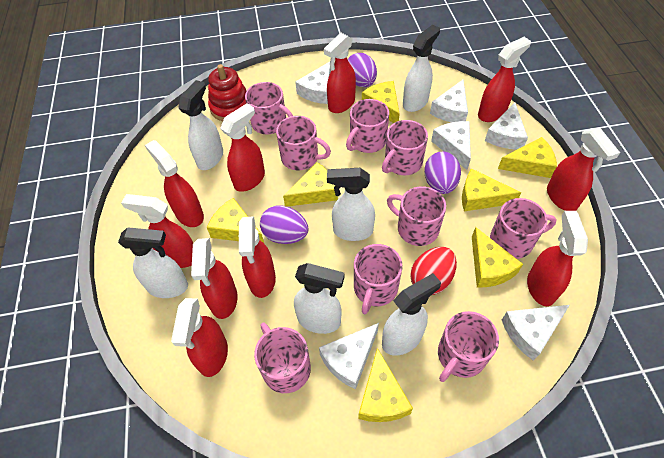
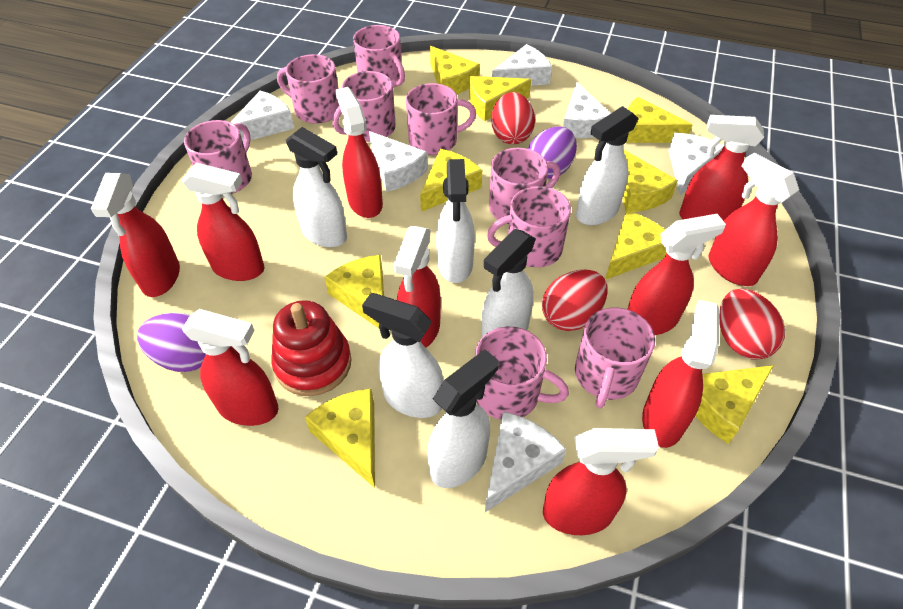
purple egg: [260,205,309,244] [347,53,377,87] [424,152,461,194] = 3 -> [137,313,206,372] [528,126,577,179] = 2
red egg: [410,247,457,295] = 1 -> [491,92,535,144] [542,270,608,331] [719,289,785,359] = 3
yellow cheese: [207,198,264,243] [283,162,338,207] [358,348,413,422] [362,81,400,123] [462,168,521,211] [472,227,523,288] [498,137,557,178] = 7 -> [305,389,375,488] [324,255,384,328] [420,149,482,212] [430,46,480,94] [469,76,531,121] [605,210,667,280] [623,149,678,212] [626,97,692,143] [696,365,774,444] = 9

